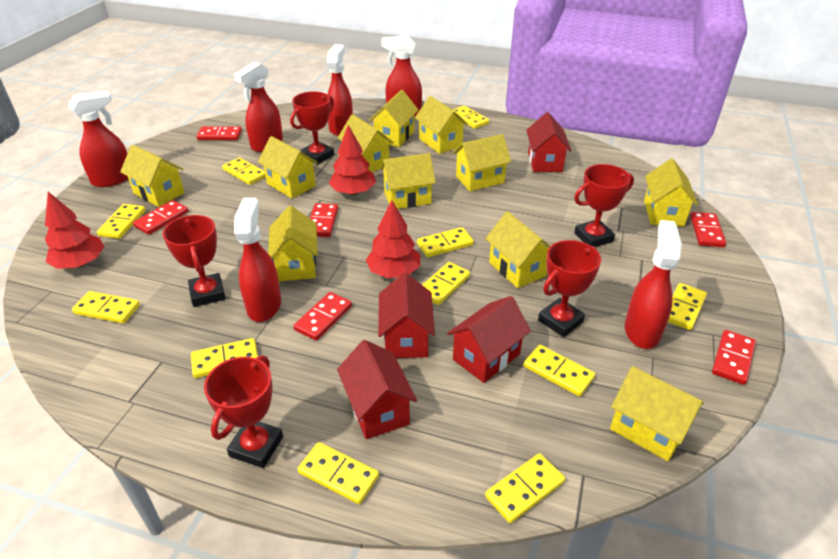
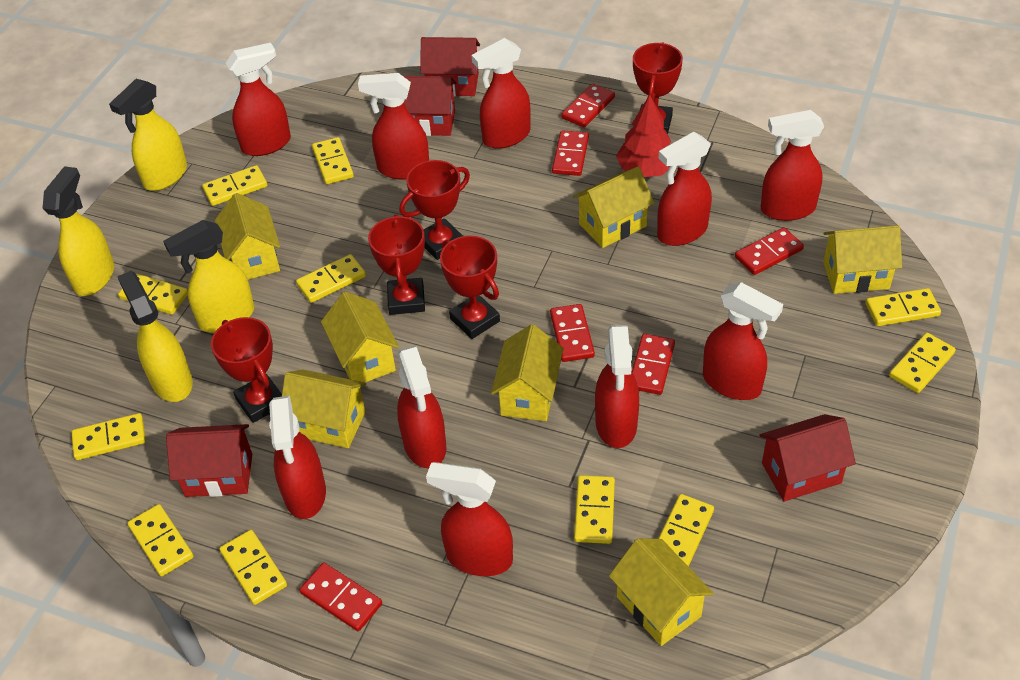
red spray bottle: [68,90,128,187] [234,62,283,152] [234,198,281,322] [327,44,353,136] [381,36,422,117] [625,220,682,349] = 6 -> [226,43,291,156] [269,395,326,519] [358,73,429,180] [397,346,446,468] [426,462,513,576] [471,38,531,149] [595,325,639,448] [657,132,712,246] [703,282,783,400] [761,110,824,221] = 10
red tree: [45,192,105,269] [329,125,376,195] [366,200,420,278] = 3 -> [616,95,671,177] = 1
yellow house: [120,145,184,207] [258,136,318,198] [268,206,318,281] [338,114,394,172] [369,90,419,147] [380,153,436,209] [415,96,468,154] [453,134,511,191] [485,211,550,288] [610,366,704,461] [644,159,698,227] = 11 -> [215,193,280,280] [282,370,366,448] [321,291,399,383] [491,324,564,421] [573,167,654,248] [609,538,714,646] [823,225,902,294] = 7
yellow spray bottle: none = 0 -> [43,166,114,296] [109,79,187,191] [117,271,193,402] [163,220,254,333] = 4

